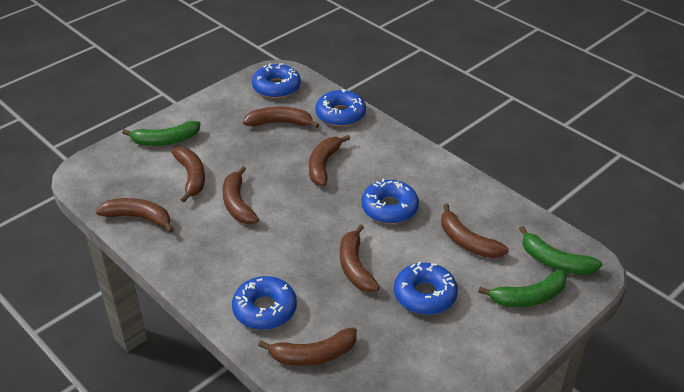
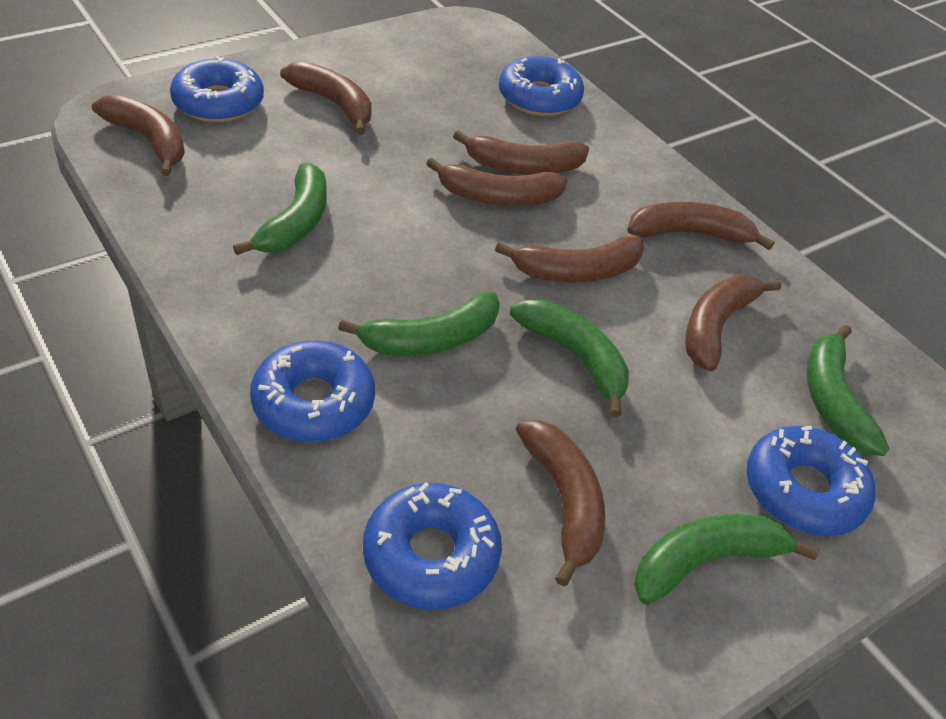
green banana: [122,121,200,146] [478,270,567,307] [519,226,603,275] = 3 -> [233,163,327,255] [338,292,500,356] [510,299,629,418] [634,514,819,605] [806,325,889,456] = 5

